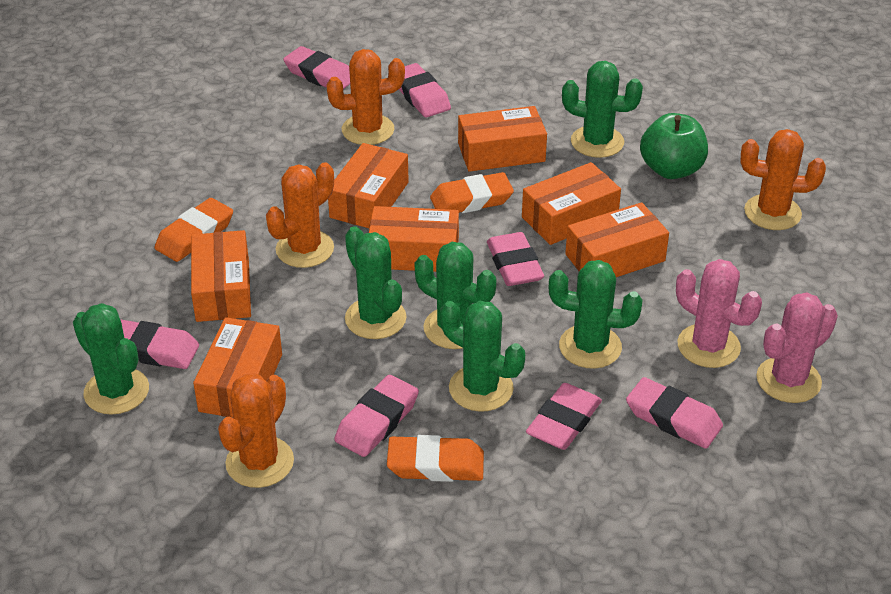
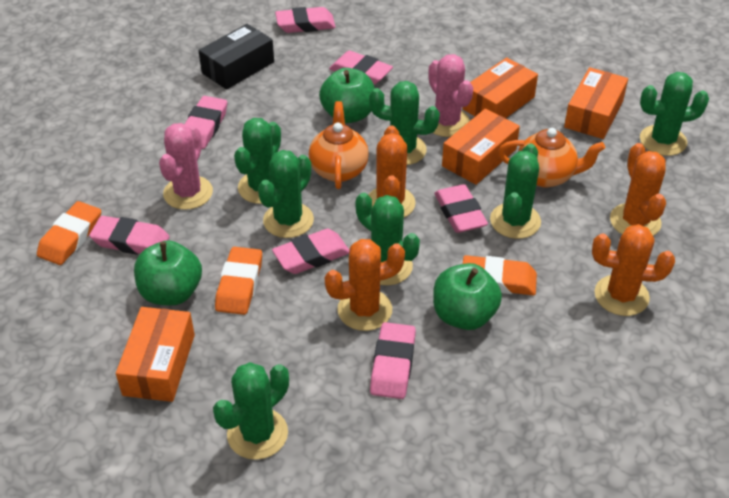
black box: none = 0 -> [198,24,274,89] = 1
green apple: [640,113,708,179] = 1 -> [134,240,202,305] [319,68,375,123] [433,263,502,330] = 3
green cactus: [73,303,149,415] [345,226,407,339] [415,242,496,349] [440,301,525,412] [549,260,643,369] [562,61,643,158] = 6 -> [213,362,289,460] [234,118,281,204] [258,150,314,238] [355,193,420,285] [369,81,440,165] [490,144,541,239] [640,72,709,156] = 7
orange box: [191,230,251,322] [193,317,282,418] [328,143,409,228] [369,206,459,272] [458,106,547,172] [522,162,621,245] [565,202,669,277] = 7 -> [116,307,195,402] [442,109,520,185] [463,57,538,119] [564,67,628,139] = 4
orange teapot: none = 0 -> [309,101,369,189] [498,128,605,187] = 2

